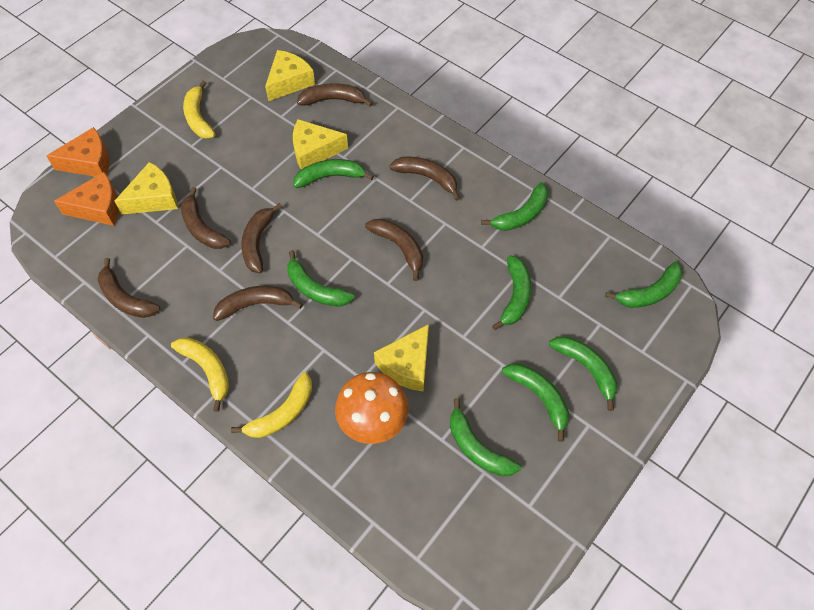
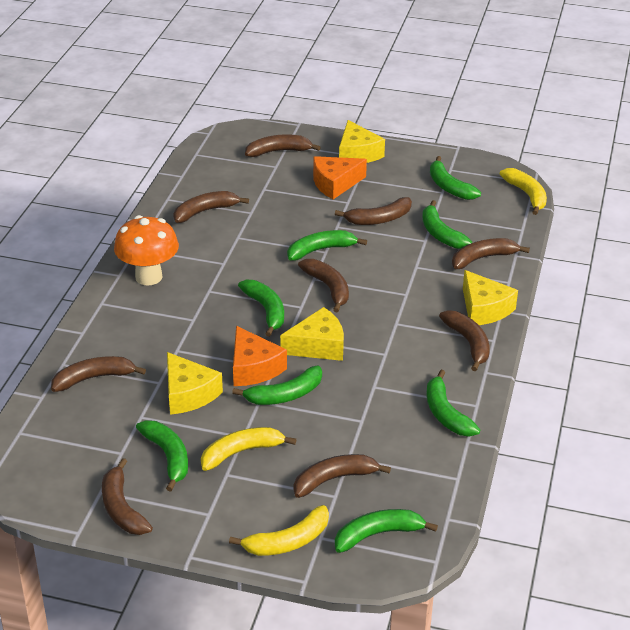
brown banana: [98,258,160,318] [181,187,231,249] [213,286,303,321] [241,203,282,273] [297,83,373,107] [365,219,423,281] [389,157,460,201] = 7 -> [51,356,146,392] [102,458,153,535] [173,191,249,223] [245,134,321,157] [294,454,391,498] [298,259,349,312] [335,197,412,225] [439,310,490,371] [452,238,530,269] = 9

